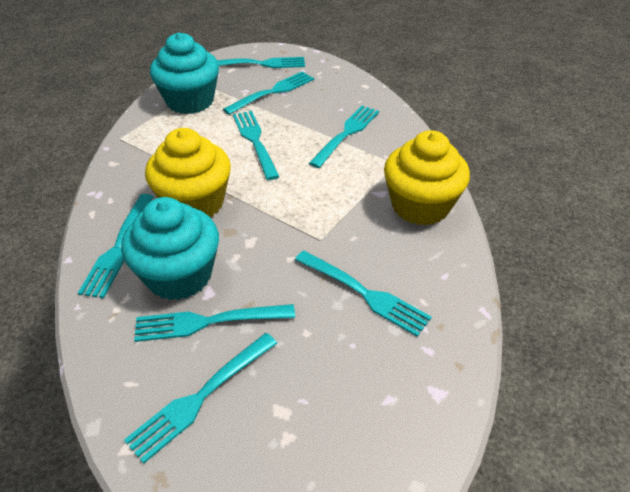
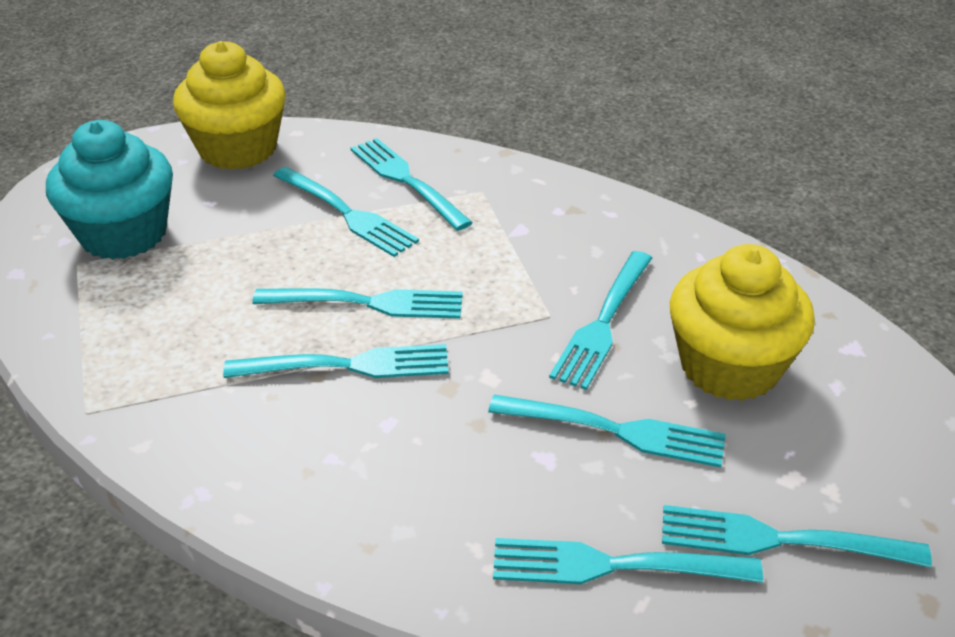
turquoise cupcake: [121,197,219,300] [150,33,219,114] = 2 -> [46,120,173,260] = 1

